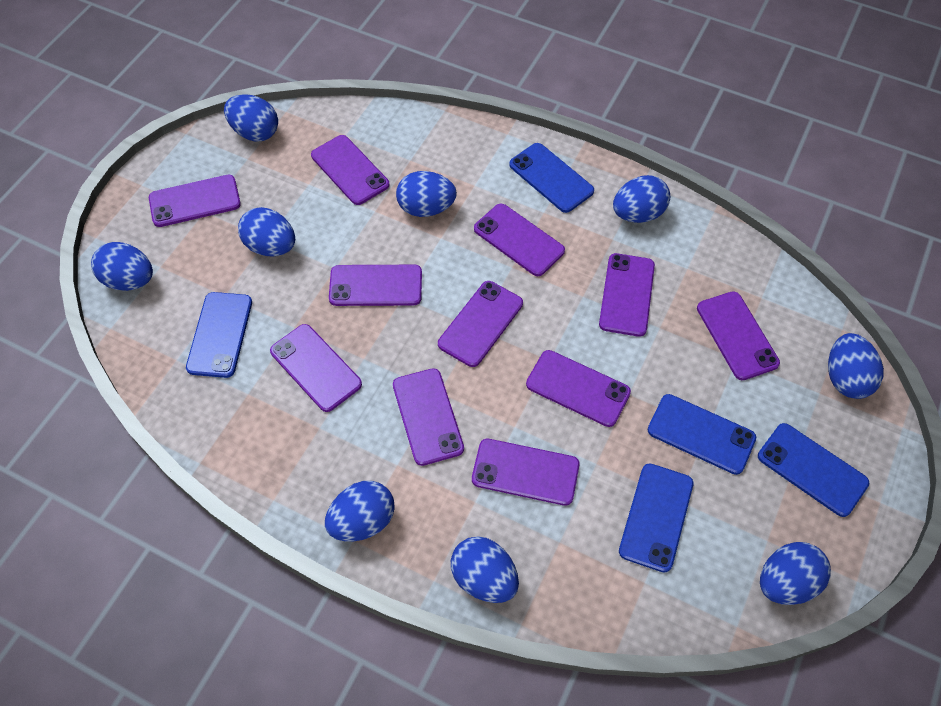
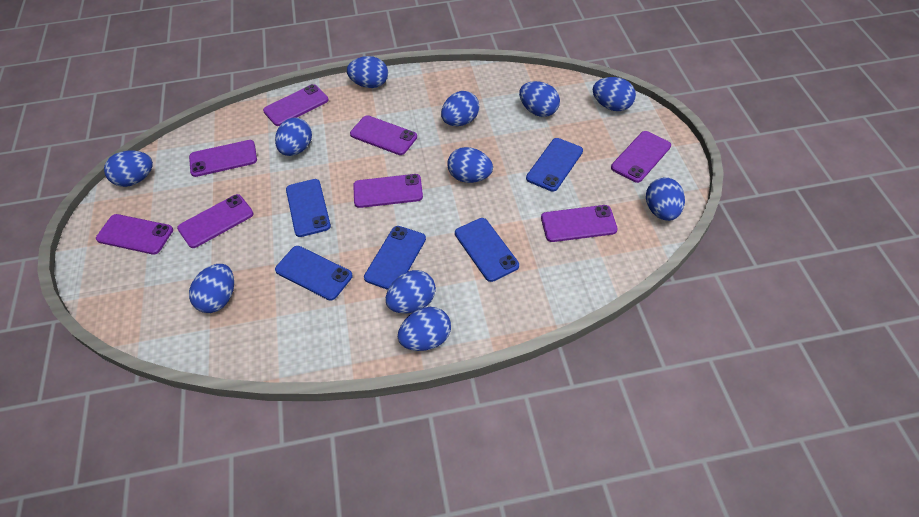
blue egg: [91,242,153,291] [224,94,278,142] [238,207,295,256] [325,481,395,541] [396,171,457,217] [451,536,519,603] [613,175,670,223] [760,542,831,605] [828,333,884,399] = 9 -> [104,151,153,187] [189,264,234,313] [275,118,312,156] [347,56,388,88] [386,270,436,314] [398,307,451,351] [441,91,479,126] [447,147,493,183] [519,81,560,117] [593,77,636,111] [646,177,685,221] = 11
purple phone: [149,174,241,227] [270,324,362,412] [311,135,389,205] [329,265,422,306] [393,368,464,466] [438,281,523,367] [472,439,579,506] [474,204,565,276] [526,350,631,427] [599,253,655,337] [697,291,780,380] = 11 -> [96,214,173,255] [177,194,254,248] [189,140,257,177] [263,84,329,126] [350,115,417,155] [353,174,423,208] [541,205,618,242] [611,131,671,183] = 8

